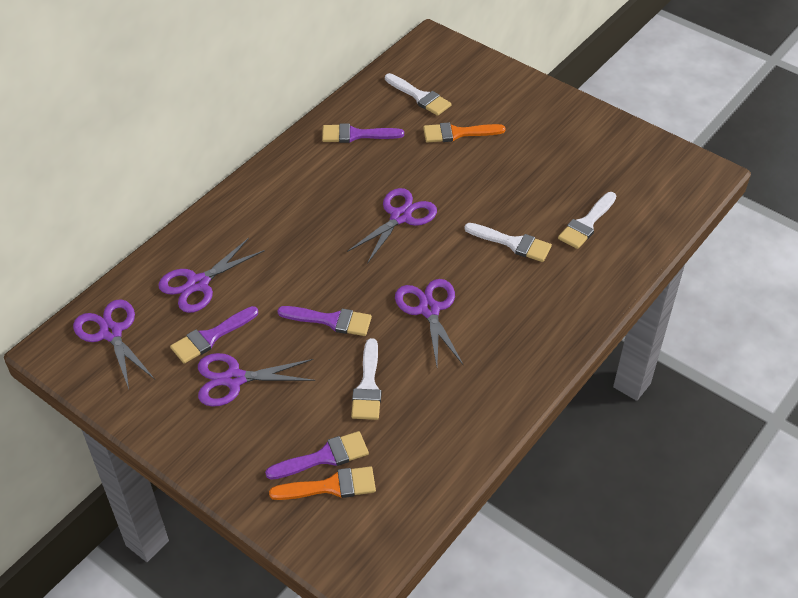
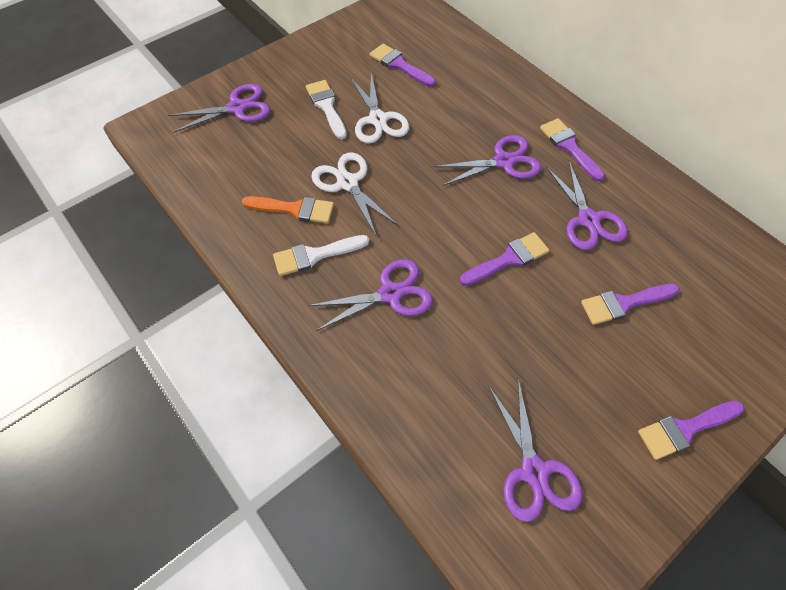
orange brush: [269,466,376,500] [423,122,505,143] = 2 -> [242,196,334,223] = 1
purple brush: [170,306,258,364] [265,431,369,480] [278,306,372,336] [322,123,404,143] = 4 -> [370,44,436,87] [460,232,549,286] [540,118,605,182] [581,284,679,325] [638,401,744,460] = 5
white brush: [351,338,381,420] [385,73,452,116] [464,223,552,262] [558,192,616,249] = 4 -> [273,235,369,276] [306,80,347,139] = 2
white scissors: none = 0 -> [311,152,399,237] [350,73,409,144] = 2

